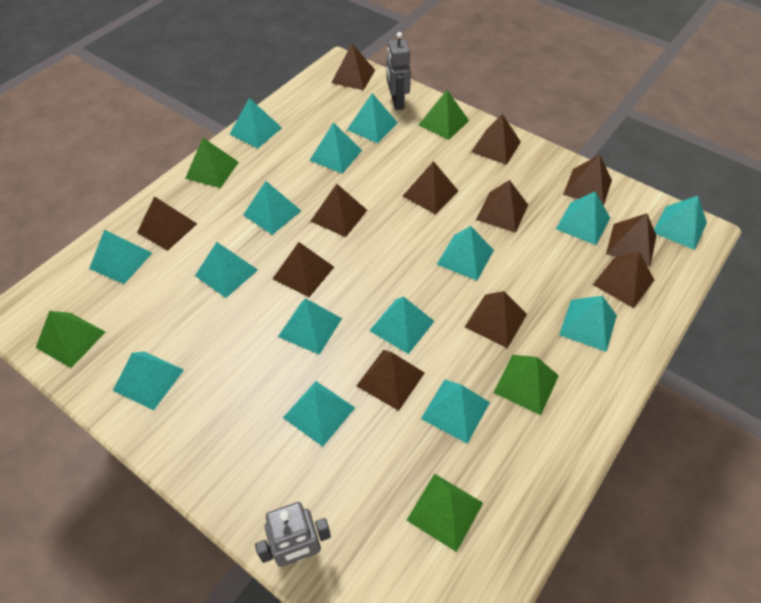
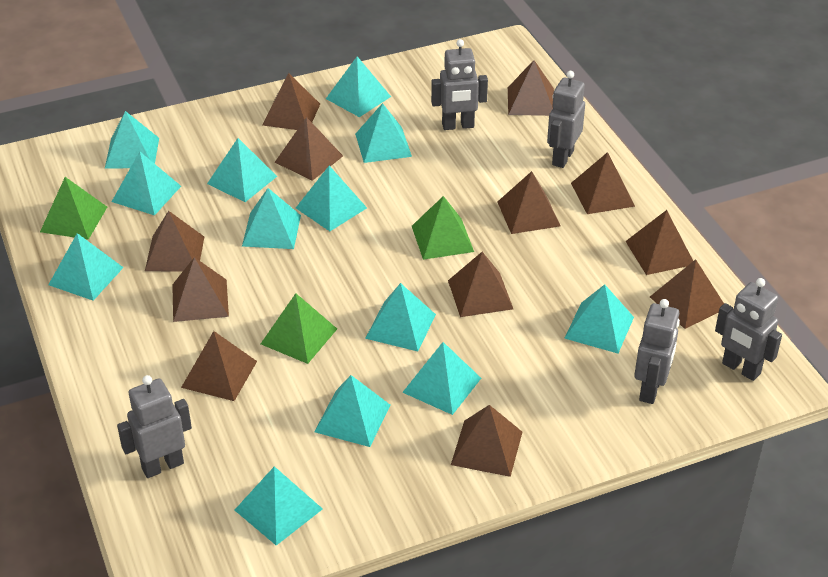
green pyramid: [36,311,105,368] [185,138,239,188] [406,474,483,552] [419,90,469,140] [493,355,559,415] = 5 -> [40,177,107,240] [261,293,337,364] [412,196,474,260] = 3
grey robot: [255,502,331,567] [387,32,411,110] = 2 -> [117,375,192,478] [431,39,488,130] [547,71,585,168] [634,299,680,404] [715,278,782,381] = 5
turquoise pyramid: [89,229,152,284] [113,352,184,411] [195,242,258,298] [230,98,282,148] [243,181,301,235] [278,298,342,355] [283,381,355,447] [309,122,362,174] [347,93,398,143] [369,296,434,354] [421,380,490,444] [437,226,494,280] [556,191,610,245] [559,296,617,352] [654,196,707,250] = 15 -> [48,233,124,301] [105,111,159,169] [112,152,181,215] [207,138,277,202] [235,466,323,546] [242,188,301,249] [296,166,367,231] [314,375,390,447] [326,56,391,117] [355,103,412,163] [365,283,436,351] [402,342,481,415] [565,284,634,354] = 13

